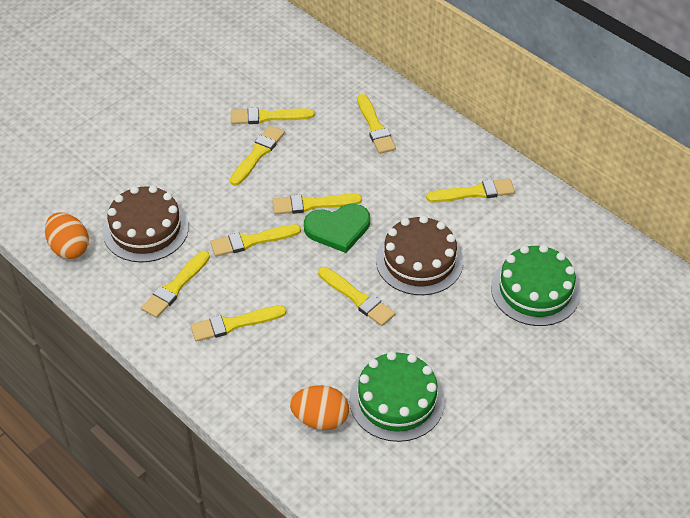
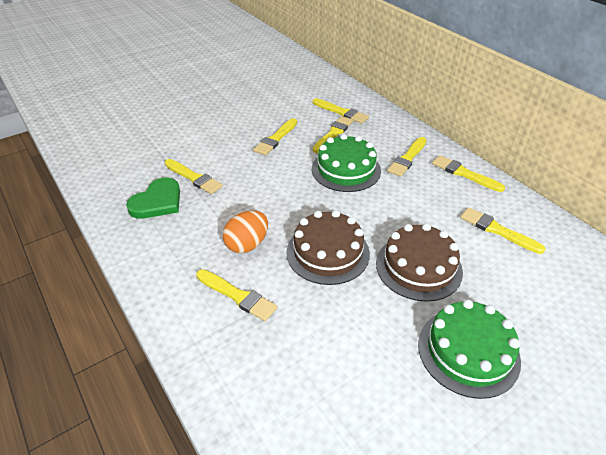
orange egg: [45,213,89,259] [290,385,349,430] = 2 -> [223,210,268,253] = 1
yellow brush: [141,251,210,318] [191,305,286,342] [210,224,301,257] [230,125,285,186] [231,107,315,124] [272,194,362,214] [318,267,395,326] [357,94,396,154] [426,178,515,202] = 9 -> [165,159,223,194] [196,269,277,321] [253,118,297,156] [313,98,369,124] [313,116,354,153] [387,137,427,177] [432,155,505,192] [460,207,545,254] = 8

